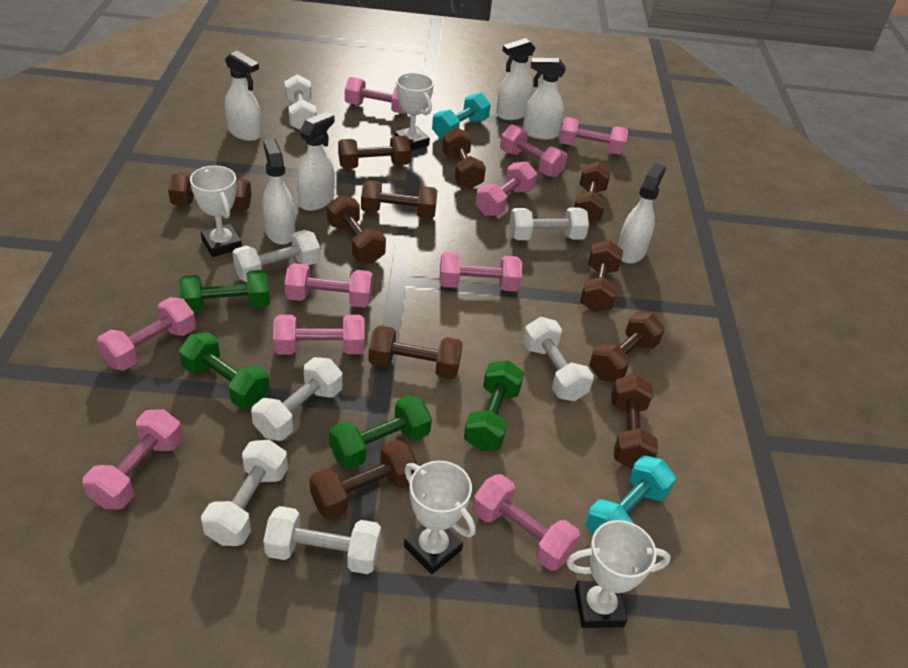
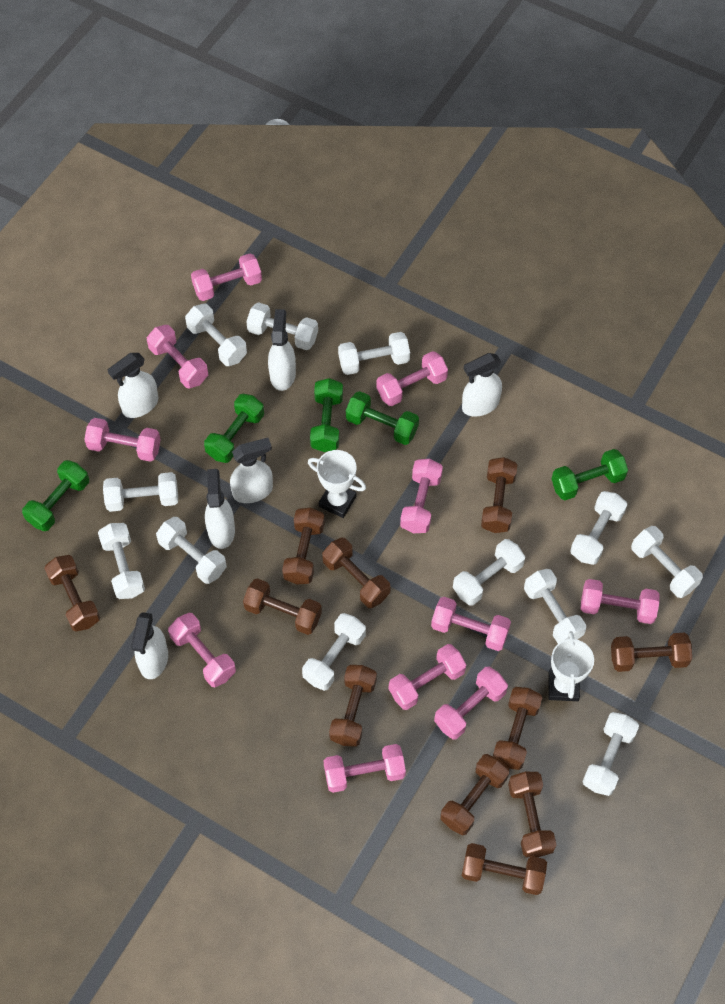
green dumbbell: [178,270,270,313] [179,332,270,409] [329,395,432,469] [464,360,524,451] = 4 -> [22,460,89,531] [204,394,264,463] [310,378,343,452] [346,391,419,445] [552,449,628,500] = 5
pink dumbbell: [83,409,183,510] [97,297,196,371] [273,315,365,355] [285,263,373,308] [345,77,406,114] [439,252,522,291] [472,474,580,571] [475,161,537,216] [500,124,567,177] [559,117,628,154] = 10 -> [84,418,161,462] [147,325,208,388] [168,613,236,687] [191,254,262,301] [324,744,406,793] [376,351,448,406] [389,644,466,710] [400,459,443,533] [431,597,511,651] [434,667,508,740] [580,579,659,624] = 11
turquoise dumbbell: [432,93,491,140] [585,455,676,535] = 2 -> none = 0
white dumbbell: [201,440,288,546] [232,230,320,282] [251,357,343,441] [263,506,381,574] [284,75,317,130] [509,208,589,240] [523,317,594,401] = 7 -> [98,523,145,599] [103,472,178,512] [156,517,227,584] [185,304,247,366] [246,302,318,350] [302,613,366,691] [338,332,410,375] [453,539,525,606] [524,569,586,644] [570,491,627,565] [582,712,639,796] [631,526,703,598] = 12
white trophy: [190,166,242,257] [394,73,434,151] [404,460,476,574] [566,520,671,628] = 4 -> [308,450,366,518] [548,631,594,701] = 2

